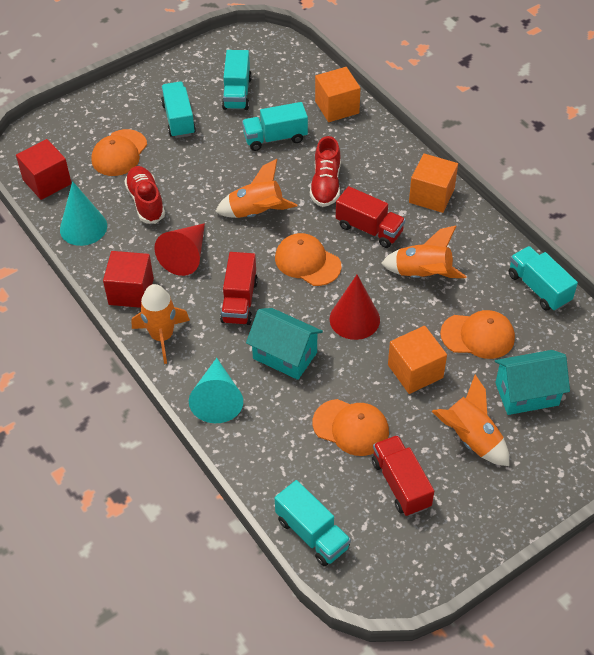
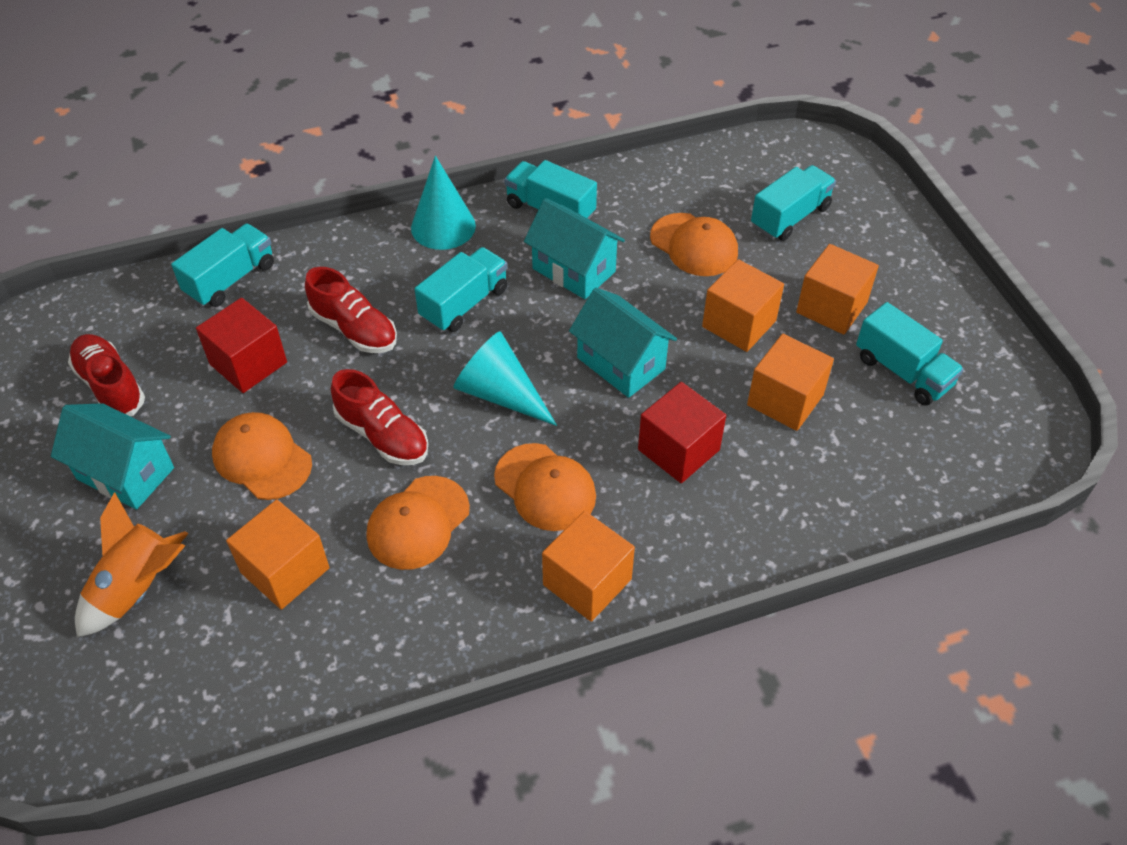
orange cube: [315,67,361,122] [388,326,447,394] [409,153,458,213] = 3 -> [226,499,330,610] [542,511,635,622] [702,259,784,352] [747,334,834,431] [796,244,879,335] = 5
orange rocket: [132,284,190,364] [215,159,297,218] [381,226,467,278] [432,375,509,466] = 4 -> [75,492,188,637] = 1
red cone: [154,223,205,276] [330,275,380,340] = 2 -> none = 0
red shoe: [124,166,165,224] [310,136,341,207] = 2 -> [68,334,145,416] [305,267,397,353] [331,369,428,465] = 3
red truck: [220,252,258,325] [336,186,405,248] [372,435,434,516] = 3 -> none = 0
turquoise house: [246,308,323,380] [495,350,570,415] = 2 -> [51,403,174,510] [524,198,625,299] [569,288,677,398] = 3

